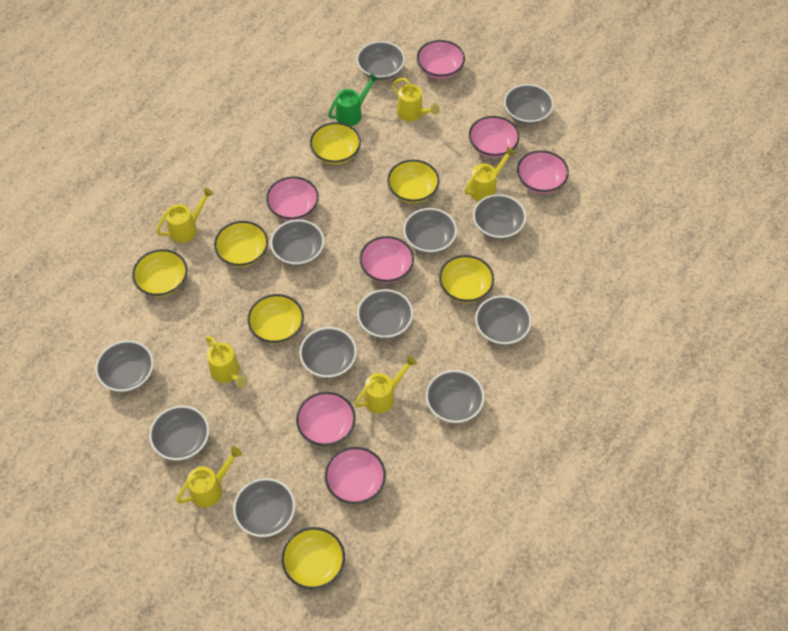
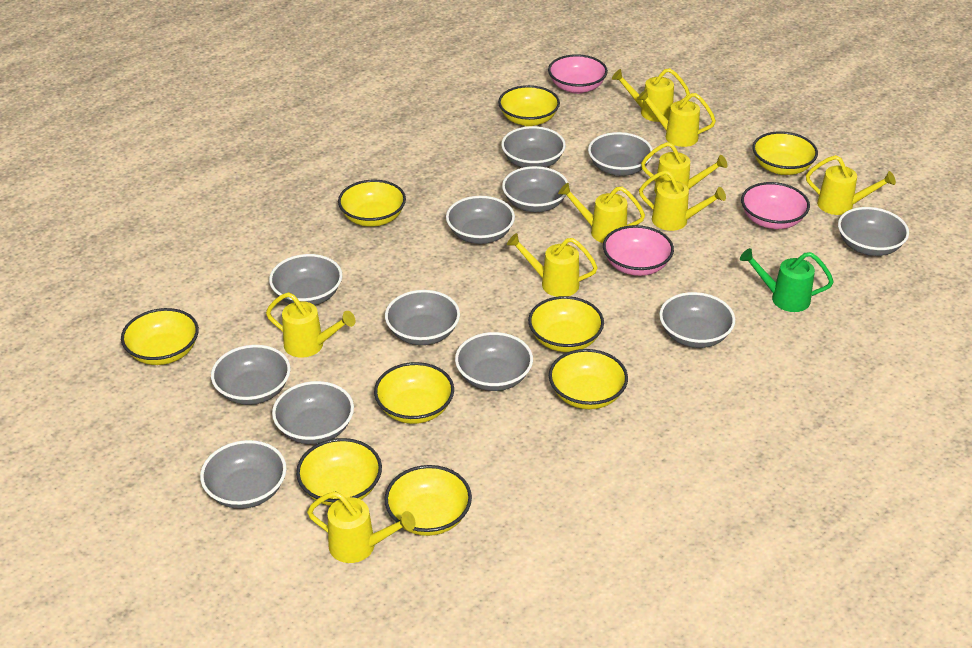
pink bowl: [266,177,319,221] [296,392,356,446] [325,447,386,504] [359,236,414,283] [417,40,465,79] [469,116,520,158] [517,150,569,194] = 7 -> [548,54,608,94] [603,225,674,276] [741,182,810,229] = 3
yellow bowl: [132,249,187,297] [214,221,268,267] [247,294,304,344] [281,527,345,589] [310,122,361,164] [387,160,440,203] [439,255,494,303] = 7 -> [121,308,199,365] [296,438,382,506] [338,180,406,227] [374,362,454,424] [385,465,472,536] [498,85,560,126] [528,296,604,352] [549,349,628,409] [752,131,818,175] = 9
yellow watering can: [156,188,214,243] [176,446,242,508] [206,336,247,388] [355,355,417,413] [392,78,440,121] [464,147,516,201] = 6 -> [266,292,355,358] [307,491,415,563] [507,233,598,297] [558,183,645,243] [612,68,690,122] [637,89,716,147] [639,170,726,231] [641,142,727,193] [806,155,896,215] = 9

